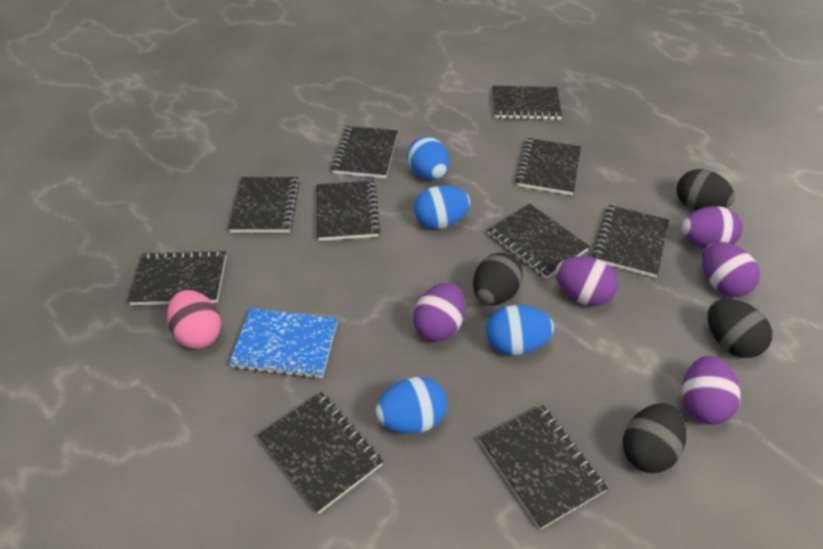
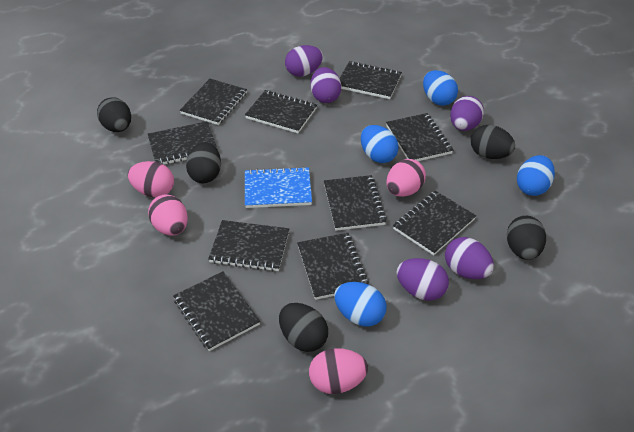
black egg: [473,253,523,306] [623,403,686,473] [677,169,735,211] [708,299,772,358] = 4 -> [97,97,131,132] [186,142,221,183] [279,303,328,352] [471,125,515,159] [507,216,546,260] = 5
pink egg: [167,290,221,349] = 1 -> [128,161,174,197] [148,195,188,236] [309,348,368,394] [386,159,426,197] = 4

